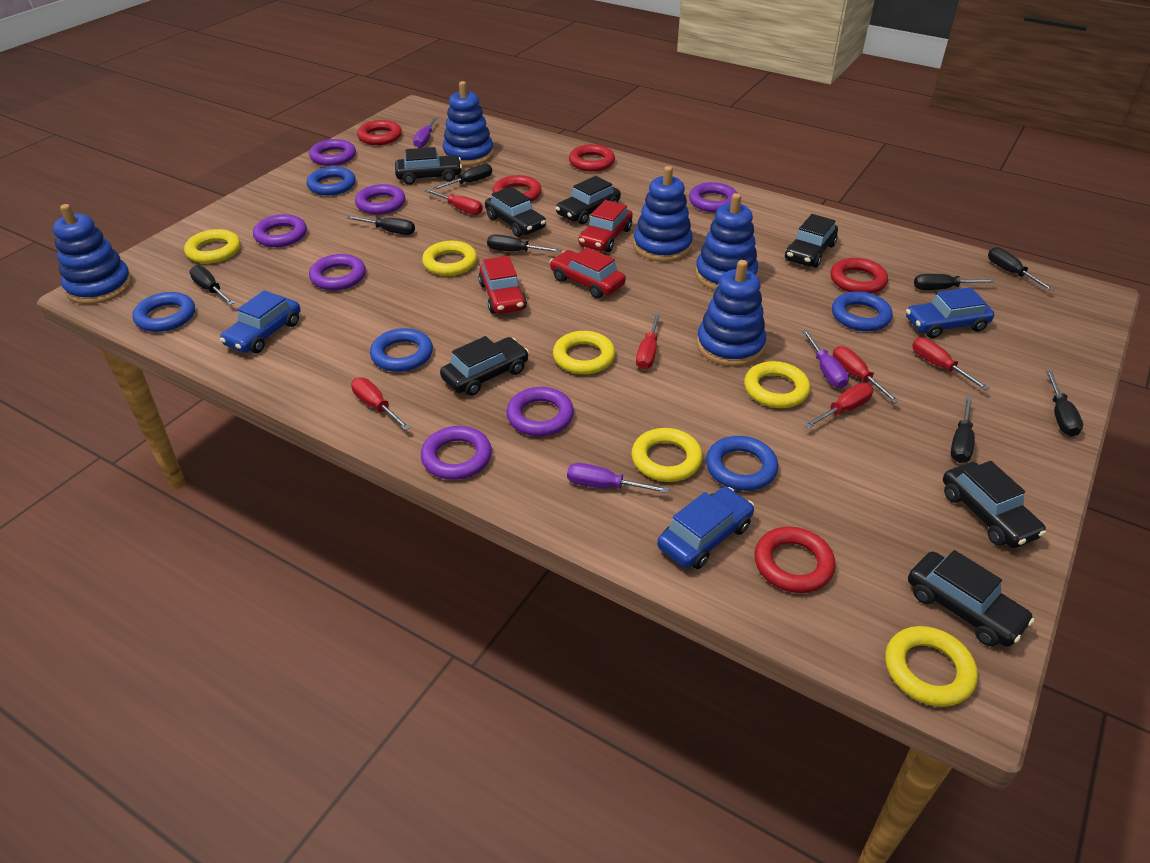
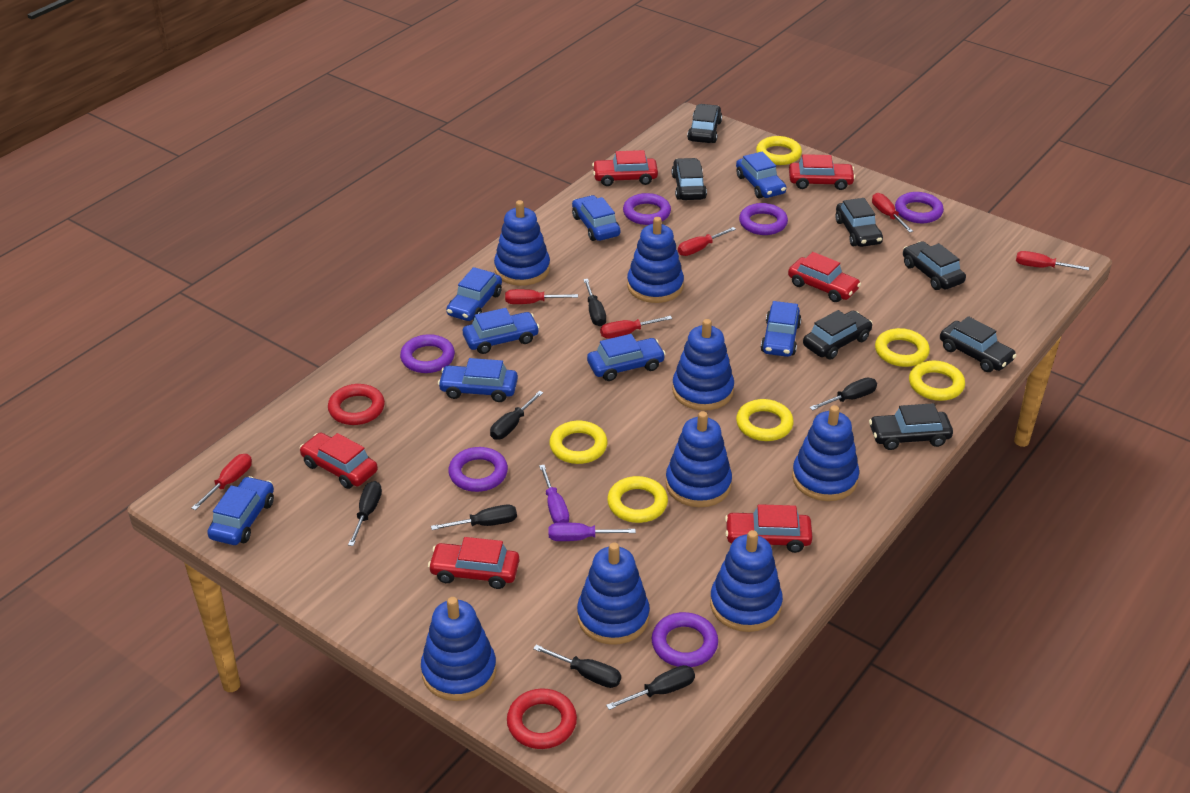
black screwdriver: [189,266,235,305] [347,216,415,235] [433,164,492,190] [487,234,561,252] [914,274,995,290] [951,397,975,463] [988,247,1055,291] [1046,371,1083,436] = 8 -> [348,481,382,546] [431,505,517,530] [490,391,543,440] [533,645,621,688] [583,279,606,326] [606,665,695,710] [809,378,877,411] = 7
blue car: [220,290,300,353] [657,487,754,569] [906,287,994,338] = 3 -> [207,476,274,545] [438,358,518,402] [446,267,502,321] [463,308,540,354] [572,195,620,241] [587,334,666,381] [736,152,787,198] [761,301,801,357] = 8
blue ring: [132,292,195,332] [307,166,356,195] [370,328,433,372] [706,436,778,491] [832,291,892,331] = 5 -> none = 0
blue stacking toy: [53,204,132,304] [443,81,494,166] [633,166,693,262] [695,193,758,290] [697,260,766,367] = 5 -> [421,597,496,701] [494,200,550,286] [577,543,650,645] [627,217,684,303] [666,411,732,507] [672,319,734,411] [710,530,783,632] [792,405,859,501] = 8
purple ring: [253,214,307,247] [309,139,356,166] [309,254,366,290] [355,184,405,215] [421,426,492,480] [506,387,574,436] [689,182,737,212] = 7 -> [400,334,455,373] [448,447,508,492] [623,193,671,225] [652,612,718,667] [739,203,788,235] [895,192,944,223] = 6
purple screwdriver: [413,117,438,148] [567,463,669,493] [802,330,849,388] = 3 -> [539,465,569,523] [549,523,636,541] = 2
red car: [478,256,527,314] [550,247,626,298] [578,200,633,252] = 3 -> [300,433,378,489] [428,537,519,589] [592,150,658,186] [725,504,813,553] [788,252,861,302] [789,154,855,190] = 6
red ring: [357,120,402,145] [493,175,542,202] [569,144,615,172] [754,527,836,593] [831,258,888,294] = 5 -> [328,384,385,425] [507,688,577,749] = 2

